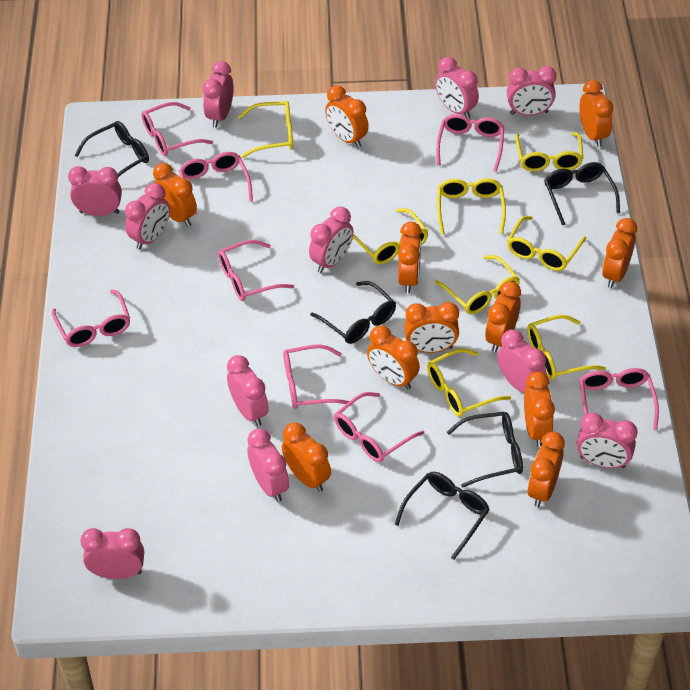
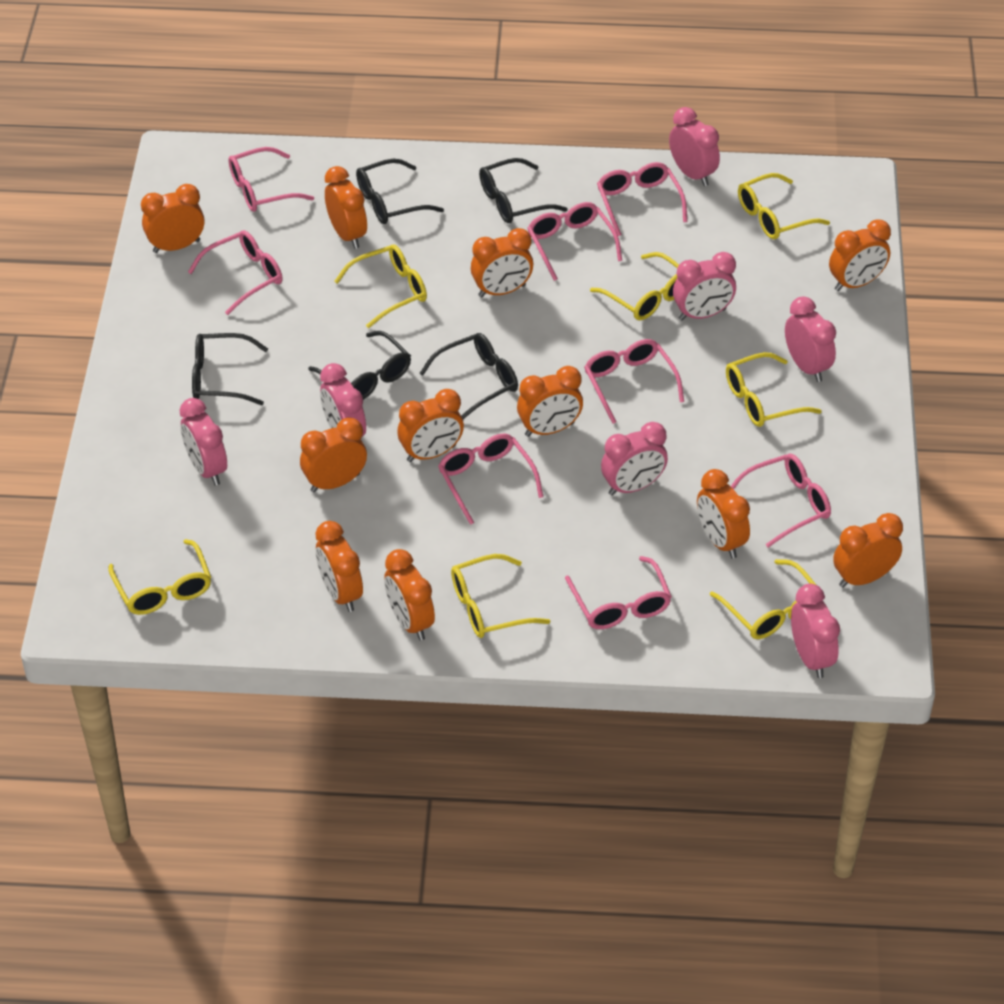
pink clock: [68,166,122,216] [80,528,144,579] [125,183,170,250] [203,61,233,128] [227,355,269,426] [247,429,289,502] [309,207,353,273] [435,57,479,119] [497,330,547,393] [507,66,556,116] [577,413,637,468] = 11 -> [179,398,227,485] [320,363,366,437] [601,422,668,496] [669,107,720,186] [673,252,736,321] [785,296,836,382] [791,584,840,678] = 7
yellow glasses: [238,101,293,158] [353,208,429,264] [427,348,511,417] [435,255,520,314] [437,178,506,234] [507,216,586,271] [515,132,583,172] [527,315,606,380] = 8 -> [108,539,211,615] [334,245,427,328] [451,554,550,638] [590,252,679,320] [710,559,816,639] [726,352,822,427] [738,173,830,239] = 7

